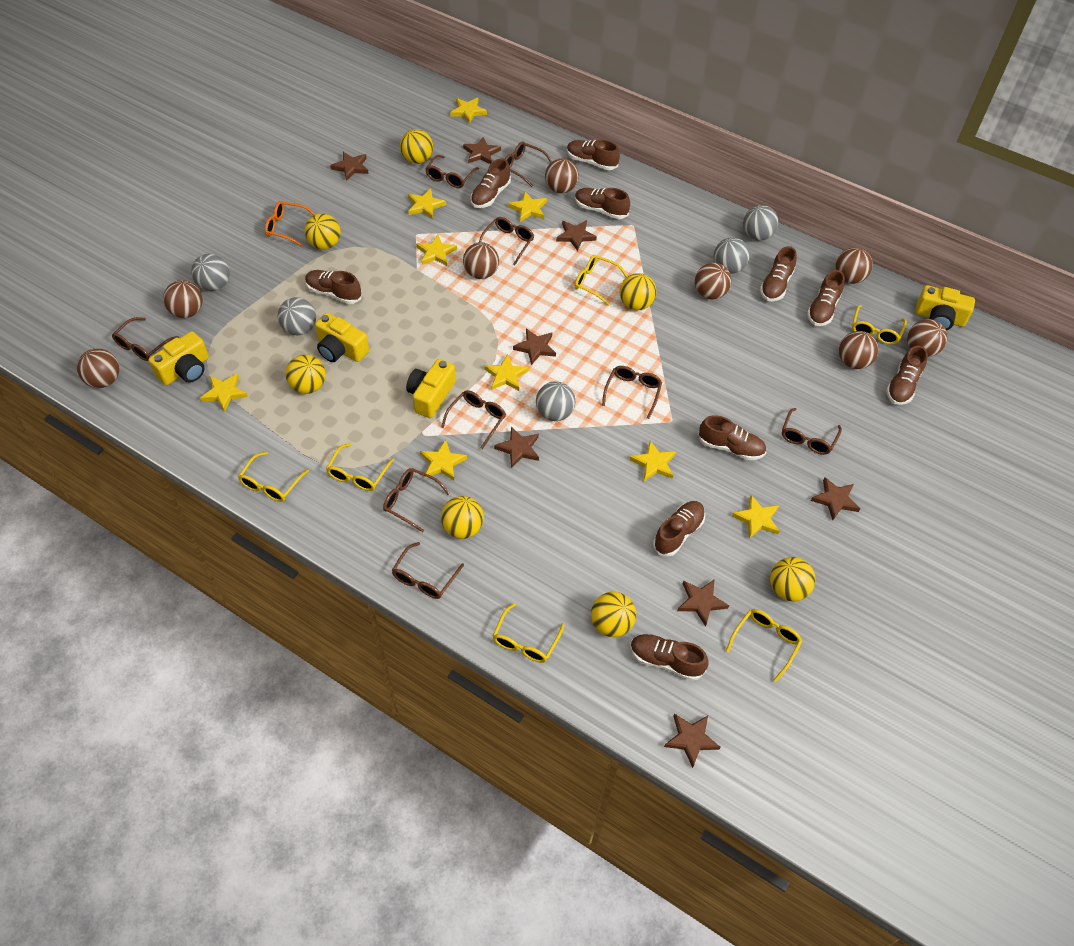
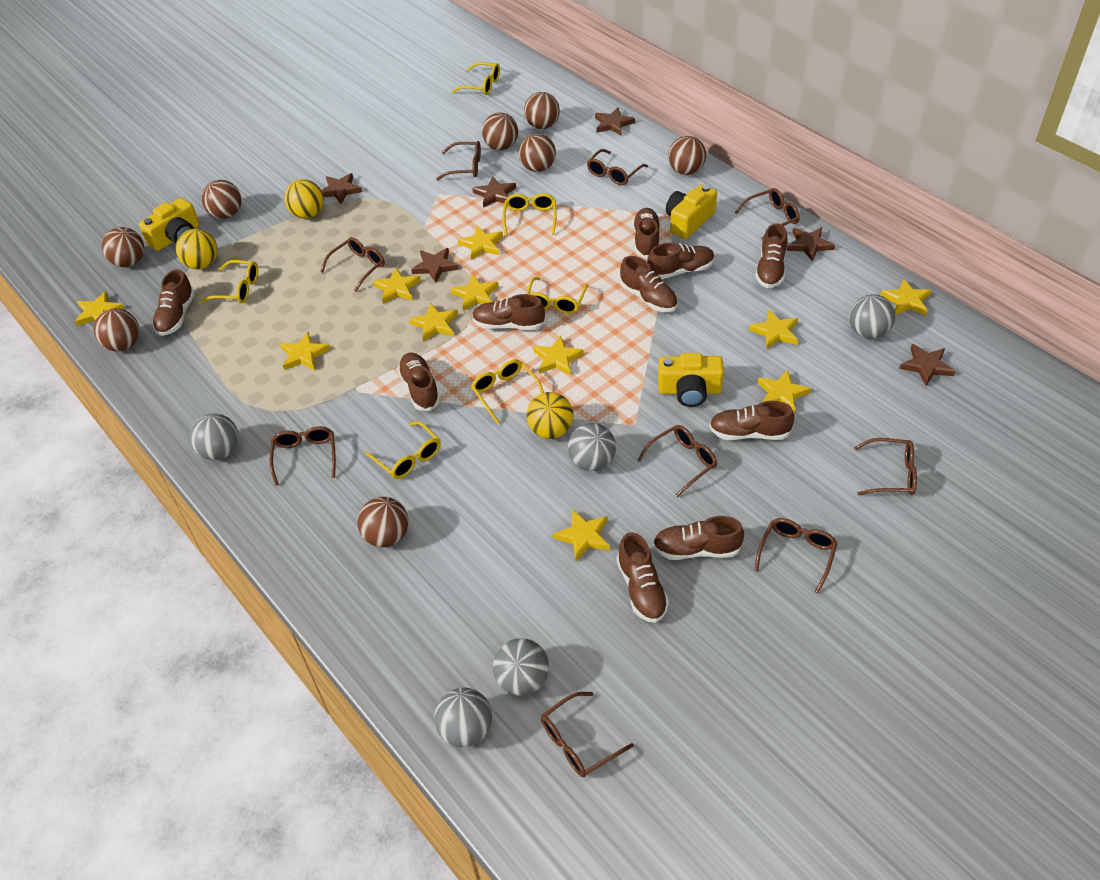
brown star: [330,152,369,181] [463,137,501,164] [494,427,539,468] [513,328,556,365] [556,220,597,251] [664,714,721,768] [677,579,729,627] [811,477,860,520] = 8 -> [321,173,362,204] [411,248,459,283] [472,177,516,208] [595,108,635,135] [787,227,835,262] [899,344,955,386] = 6
orange glasses: [265,201,315,247] = 1 -> none = 0
yellow ball: [285,354,326,394] [304,213,341,250] [400,129,433,164] [441,496,484,539] [591,592,636,637] [620,273,656,310] [770,557,816,602] = 7 -> [176,229,218,269] [284,179,324,219] [526,392,574,439] = 3
yellow camera: [149,331,209,385] [315,313,369,362] [406,359,456,418] [915,285,975,331] = 4 -> [139,198,199,251] [658,353,724,407] [666,184,717,239] = 3
yellow star: [200,373,248,412] [408,189,446,219] [416,235,457,266] [420,440,467,481] [450,97,487,124] [484,354,529,391] [508,192,547,222] [630,441,676,481] [732,495,779,539] = 9 -> [75,291,124,326] [280,332,330,370] [373,268,421,304] [409,303,458,342] [451,274,499,311] [458,226,503,260] [533,335,584,376] [553,509,610,561] [749,310,798,350] [757,370,811,413] [880,278,932,315] = 11

